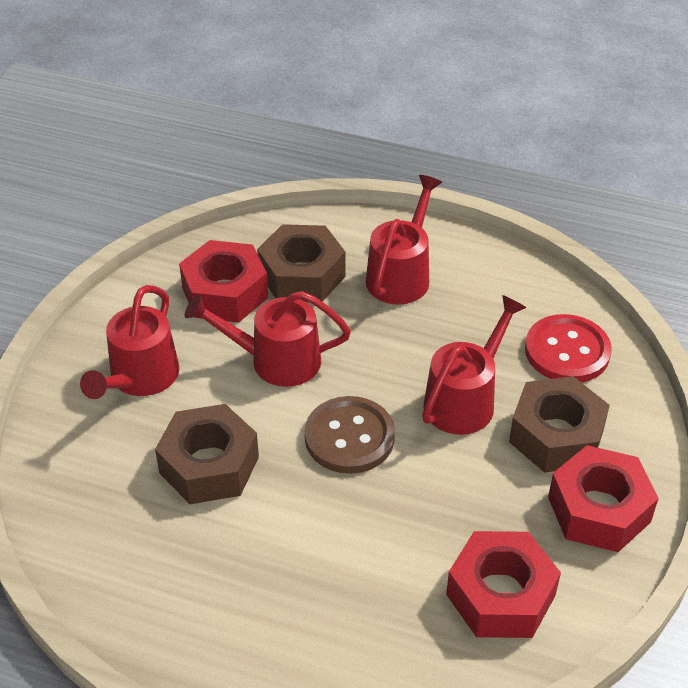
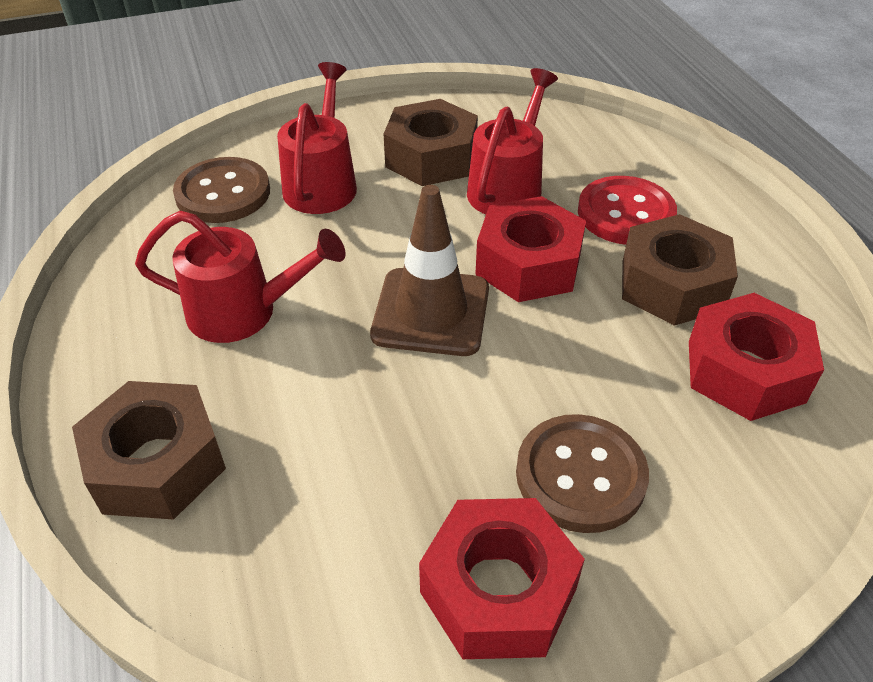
brown button: [304,396,395,474] = 1 -> [173,157,270,223] [516,414,649,533] = 2
brown traffic cone: none = 0 -> [370,185,489,356] = 1
red watering can: [80,285,180,399] [185,291,351,387] [366,175,442,305] [422,295,527,435] = 4 -> [135,211,346,343] [277,62,357,214] [467,68,558,214] = 3

